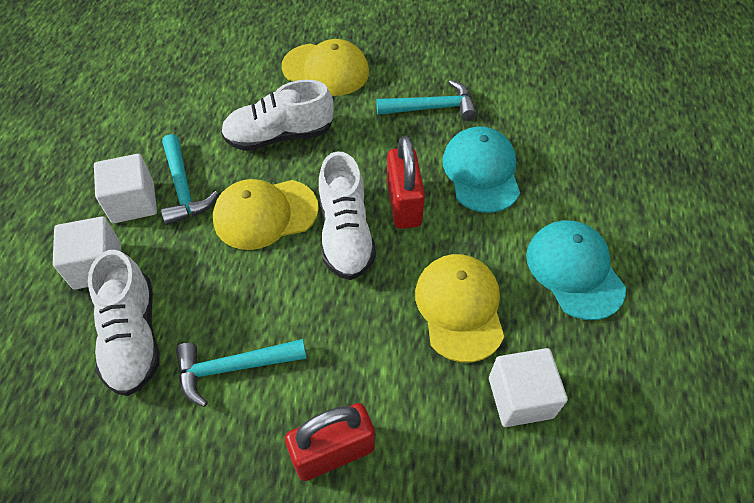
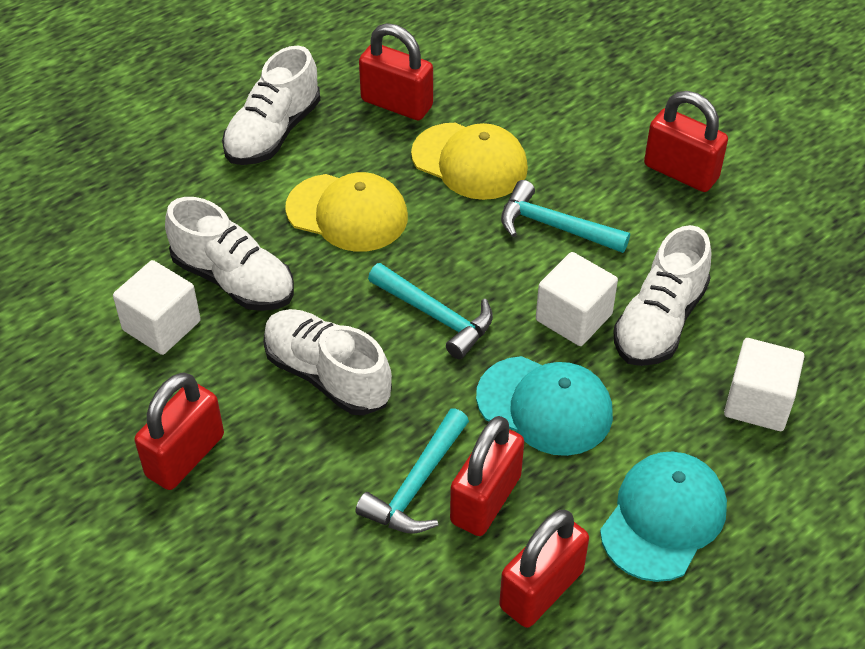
red padlock: [285,403,375,481] [387,136,425,229] = 2 -> [135,373,224,490] [359,23,433,120] [450,416,524,536] [499,510,589,628] [644,91,728,192] = 5
white shoe: [88,250,160,396] [221,80,334,151] [319,151,376,280] = 3 -> [165,197,294,311] [222,45,320,165] [263,309,392,415] [613,225,711,366] = 4
yellow cap: [213,179,319,250] [282,39,369,96] [415,254,504,363] = 3 -> [285,172,408,252] [411,123,528,200] = 2

